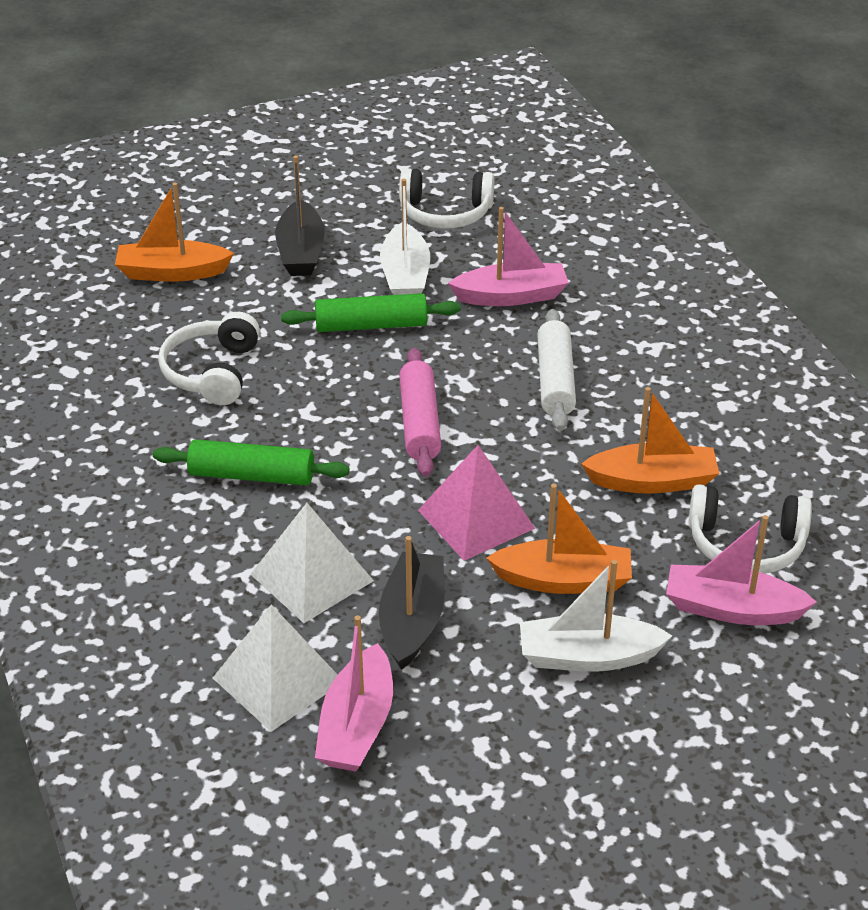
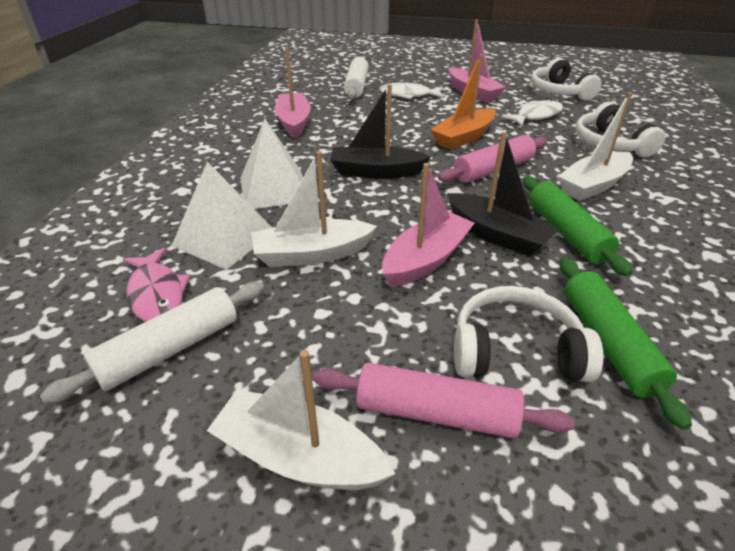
orange boat: [115,183,234,282] [486,484,632,594] [581,387,720,494] = 3 -> [430,54,496,150] = 1
pink fish: none = 0 -> [122,247,191,322] = 1
pink pyramid: [418,445,535,561] = 1 -> none = 0
pink rolling pin: [399,348,441,477] = 1 -> [313,363,575,439] [438,135,547,183] = 2
white boat: [380,178,430,295] [520,560,672,672] = 2 -> [207,350,395,490] [252,151,377,267] [558,92,633,201] = 3
white fish: none = 0 -> [379,82,444,99] [501,99,563,126] = 2
white rolling pin: [537,309,576,431] = 1 -> [40,282,264,404] [344,57,369,99] = 2

